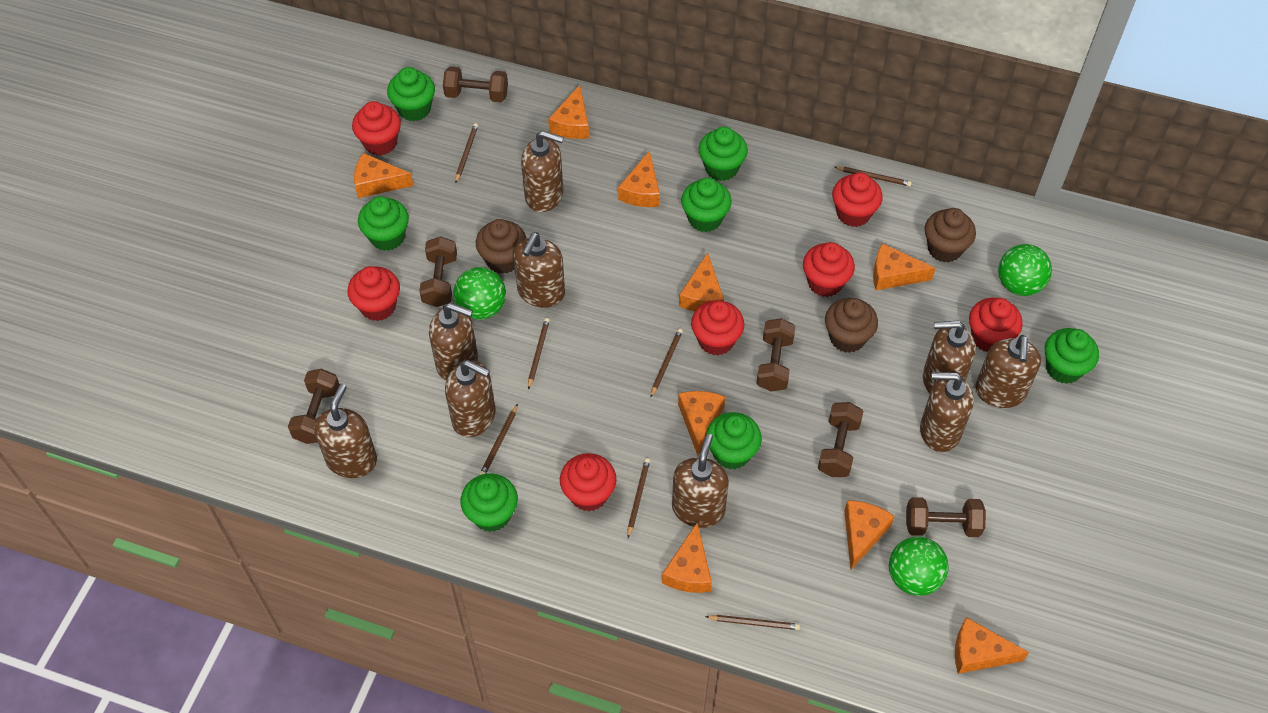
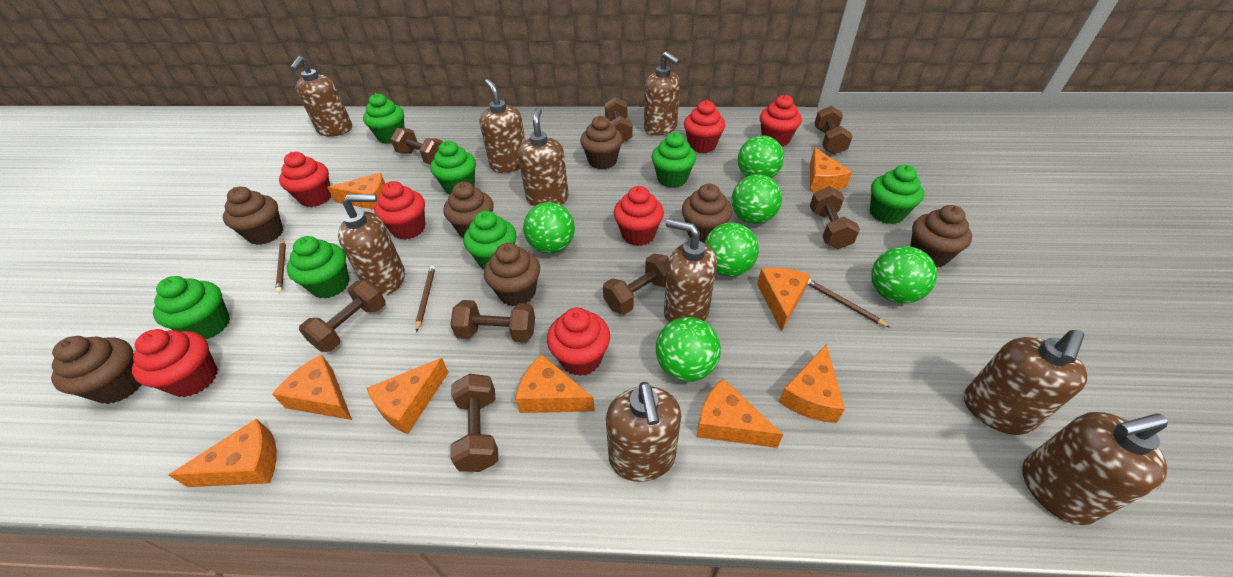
brown cupcake: [476,219,526,274] [825,298,878,353] [925,208,976,262] = 3 -> [51,336,142,404] [223,187,283,245] [443,182,493,238] [484,243,540,306] [580,116,623,170] [682,184,733,243] [910,205,972,268] = 7
brown dumbbell: [288,369,340,444] [419,236,457,307] [443,66,508,103] [756,318,796,392] [818,402,864,477] [906,497,986,537] = 6 -> [299,280,386,352] [390,128,443,164] [450,300,535,343] [450,374,498,472] [603,254,669,315] [605,97,632,143] [810,186,860,249] [814,105,853,155] = 8
brown pencil: [455,123,478,183] [479,404,518,475] [528,318,550,390] [627,458,650,538] [651,329,683,397] [705,615,800,630] [835,167,912,186] = 7 -> [276,239,286,293] [416,266,435,332] [807,279,891,328] = 3
green ball: [453,267,506,320] [889,537,949,596] [998,244,1052,296] = 3 -> [523,202,575,254] [656,317,721,382] [705,223,759,277] [731,174,782,224] [738,135,784,178] [871,246,937,304] = 6

